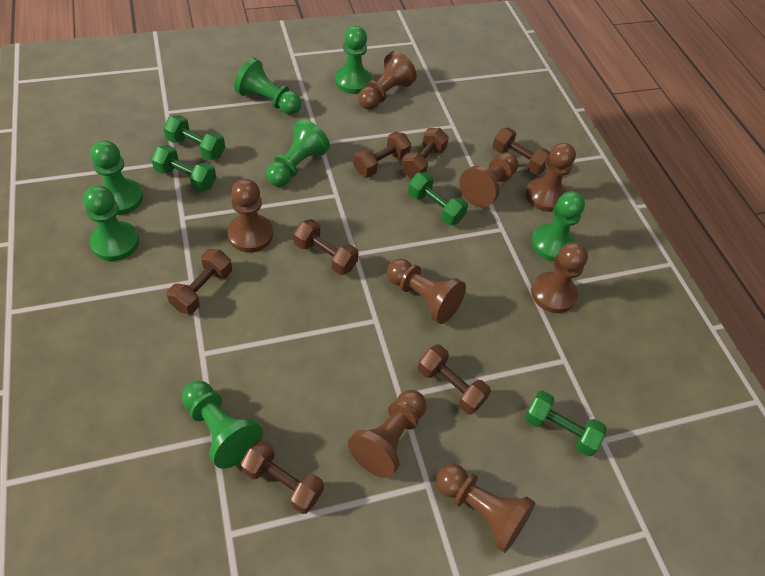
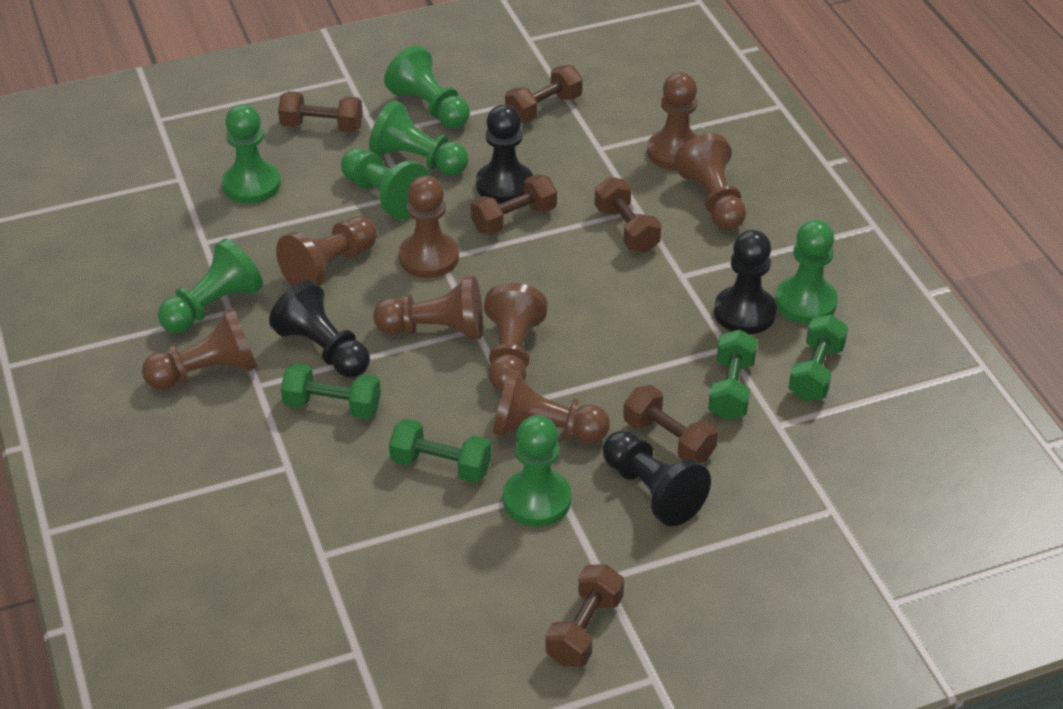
black pawn: none = 0 -> [269,280,370,378] [476,105,533,204] [603,431,711,527] [714,230,777,334] = 4
brown dumbbell: [167,249,232,314] [241,440,324,514] [293,219,359,275] [353,132,411,177] [401,128,449,178] [418,345,491,414] [492,127,550,174] = 7 -> [278,91,363,133] [470,174,557,235] [505,65,583,123] [545,564,624,667] [594,177,662,252] [623,385,718,463] = 6

